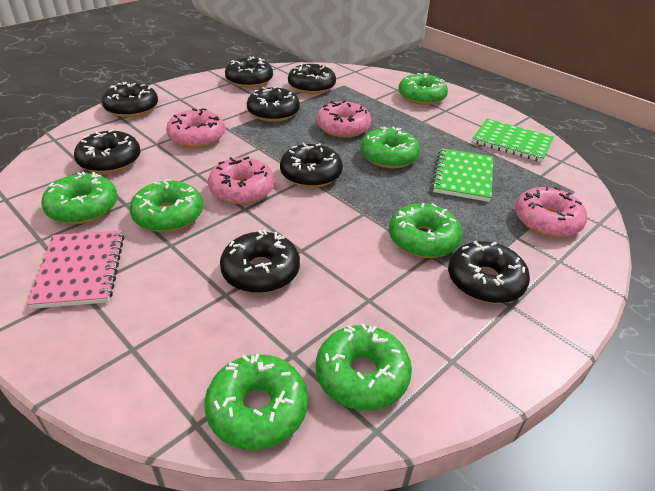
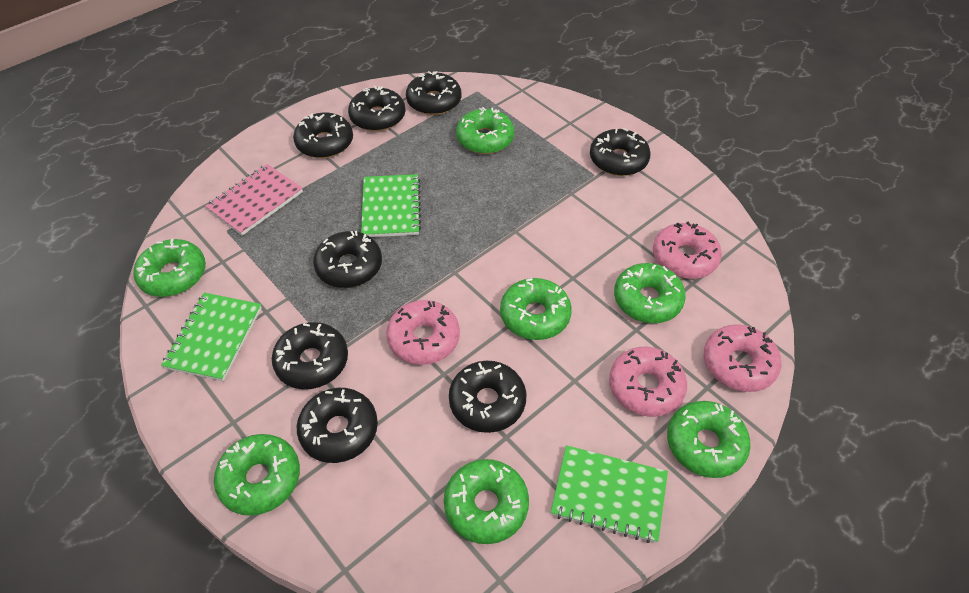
green notebook: [432,148,493,202] [472,119,554,162] = 2 -> [161,293,262,381] [361,174,421,237] [551,445,668,543] = 3

